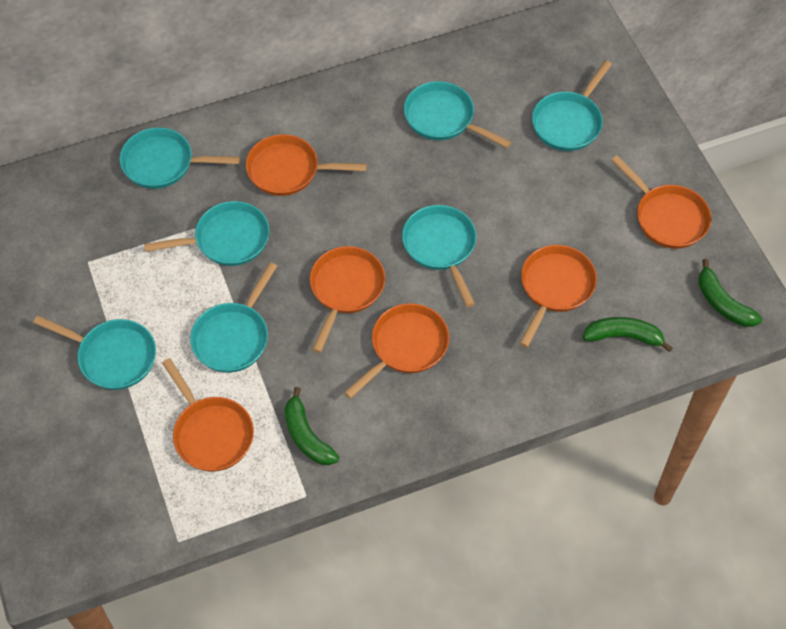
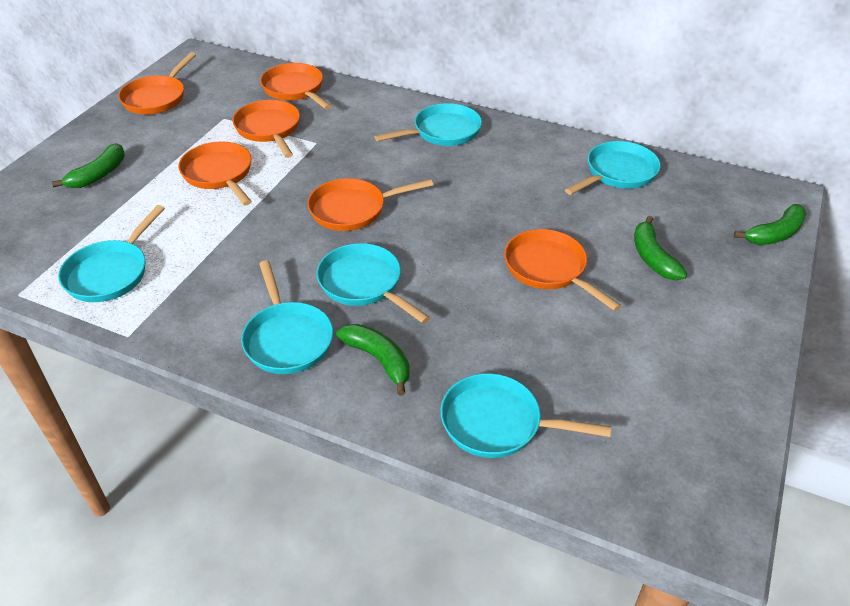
green banana: [285,387,339,465] [583,317,672,352] [698,259,762,327] = 3 -> [52,143,125,188] [336,324,410,396] [634,216,687,280] [734,204,807,245] = 4
turquoise pan: [33,315,156,390] [119,128,240,189] [144,201,270,266] [190,262,277,373] [402,205,476,307] [404,81,511,148] [532,60,612,151] = 7 -> [58,205,165,302] [241,260,333,374] [316,243,430,324] [375,103,482,146] [440,373,611,458] [565,141,661,195] = 6

